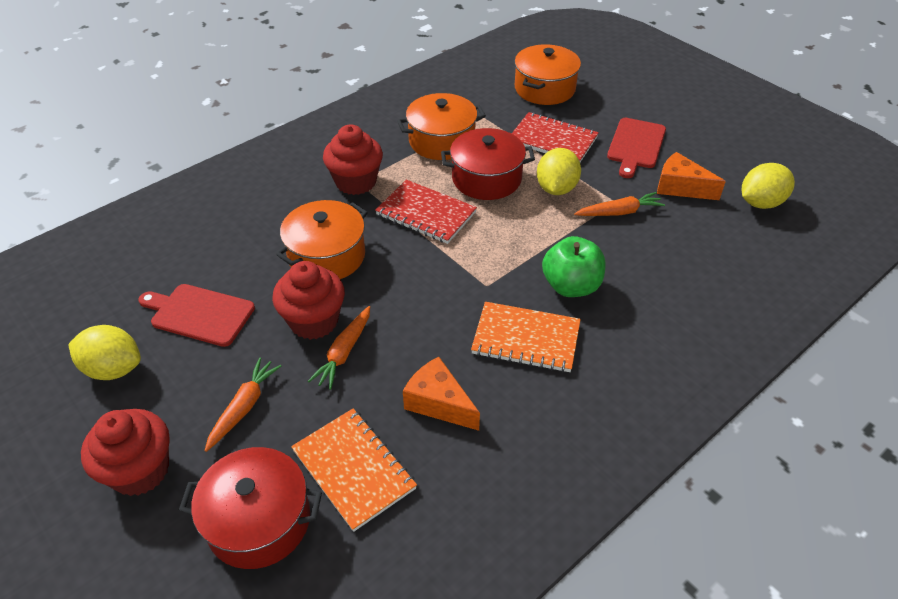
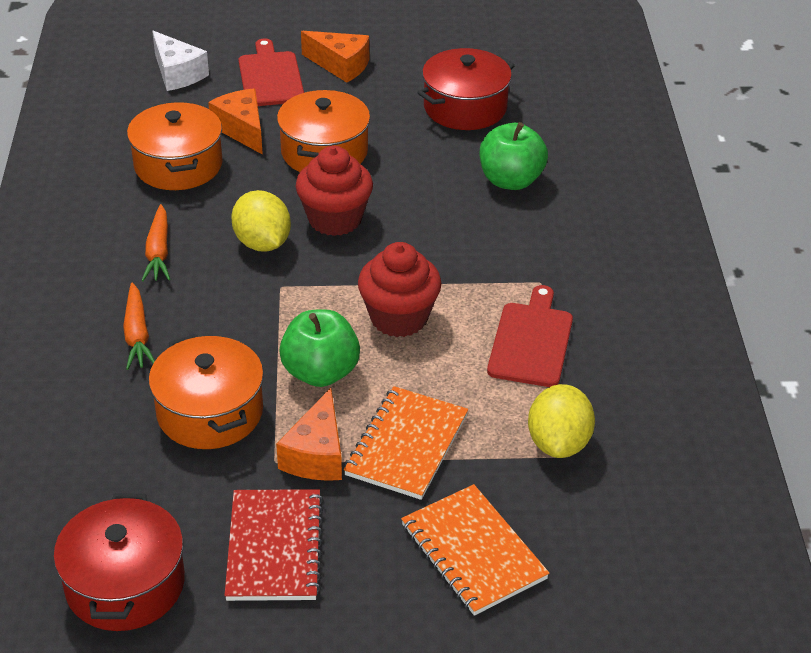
green apple: [542,236,605,297] = 1 -> [279,309,360,387] [480,122,548,190] = 2
orange carrot: [205,358,281,452] [308,306,370,390] [574,192,665,216] = 3 -> [123,283,155,370] [141,204,170,281] = 2
orange cheese: [403,357,480,431] [657,152,726,200] = 2 -> [208,89,263,155] [276,388,342,481] [301,31,369,83] = 3
red cupcake: [81,409,170,496] [272,261,345,340] [323,124,383,195] = 3 -> [296,146,373,236] [358,242,442,337] = 2
red notebook: [375,180,477,244] [511,112,599,162] = 2 -> [224,489,323,601] = 1
white cheese: none = 0 -> [152,31,209,91] = 1
yellow lemon: [68,325,141,380] [537,148,581,195] [742,163,795,209] = 3 -> [231,190,291,252] [528,384,595,458] = 2

